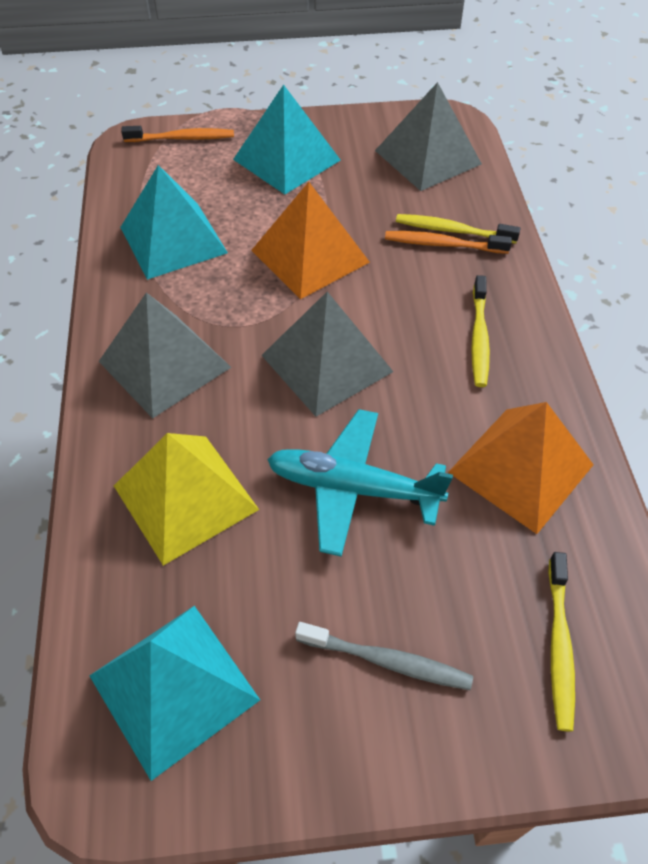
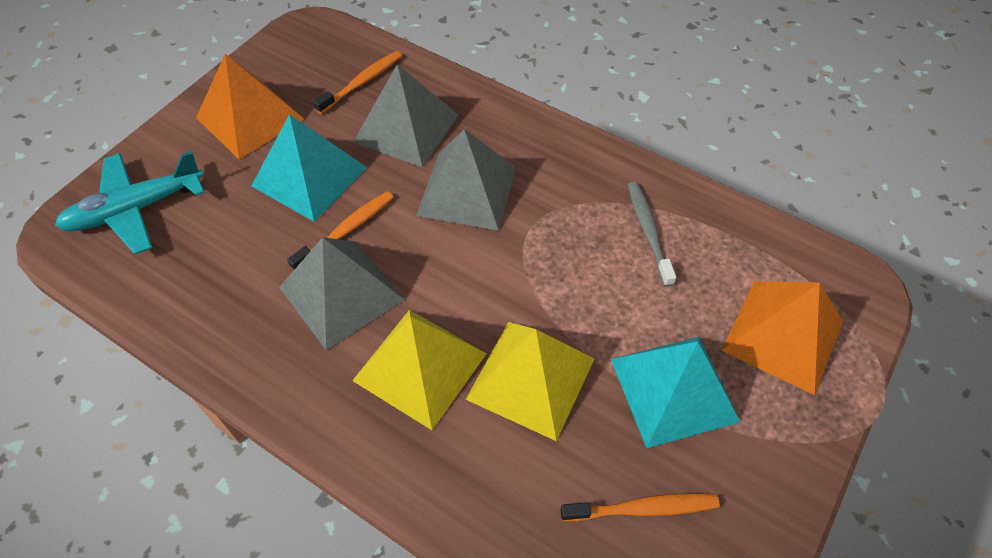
orange toothbrush: [121,126,234,142] [385,231,512,254] = 2 -> [287,191,394,270] [313,51,402,114] [560,493,720,522] = 3
turquoise pyramid: [90,606,260,781] [120,165,228,280] [233,85,341,194] = 3 -> [251,114,367,222] [611,337,740,448] = 2
yellow pyramid: [114,433,259,566] = 1 -> [352,310,487,430] [466,322,595,441] = 2
yellow toothbrush: [396,214,520,244] [471,275,490,387] [548,552,575,732] = 3 -> none = 0

